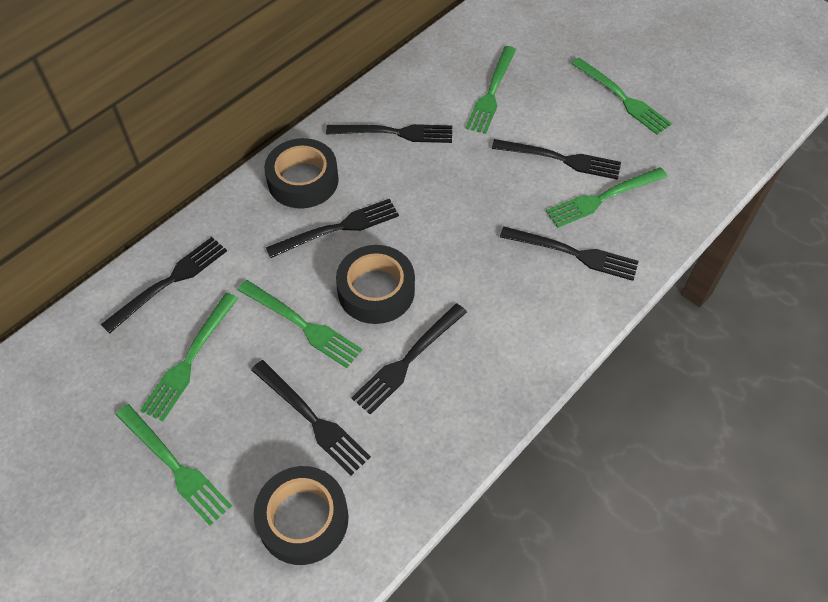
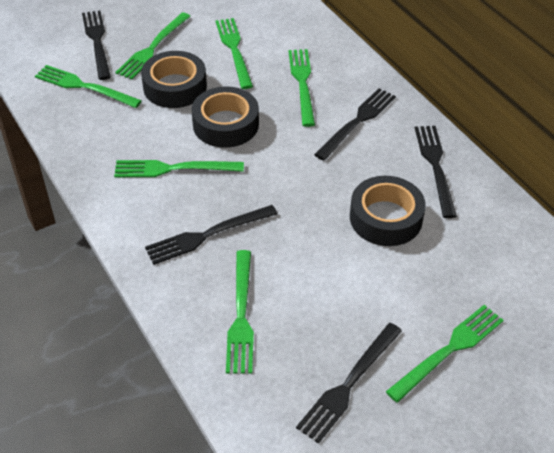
black fork: [101,237,227,334] [251,360,371,475] [266,199,399,258] [326,124,452,143] [351,303,467,415] [492,139,621,180] [500,227,639,281] = 7 -> [82,10,111,80] [145,205,278,265] [296,323,402,444] [314,88,396,161] [415,126,457,218] = 5
green fork: [115,404,232,526] [140,293,238,422] [237,280,363,368] [466,46,516,134] [546,167,667,228] [571,57,672,135] = 6 -> [35,65,142,108] [114,160,244,177] [115,12,191,80] [215,18,253,89] [226,250,254,374] [288,49,315,127] [386,305,504,403] = 7

